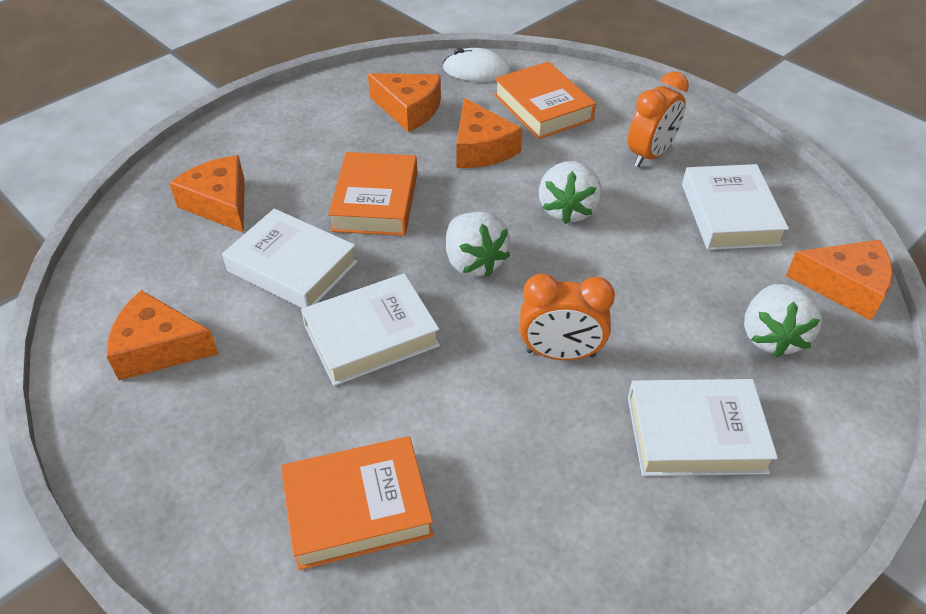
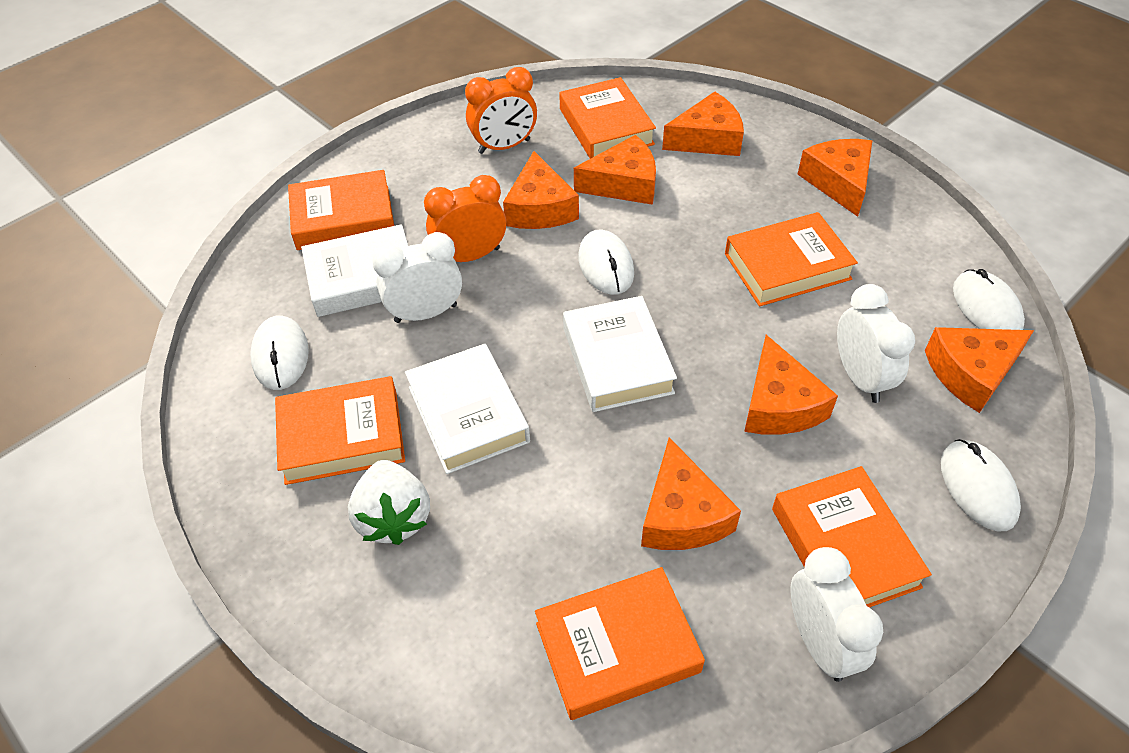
orange book: [281,436,434,570] [328,152,417,236] [494,62,596,139] = 3 -> [275,376,405,485] [288,170,394,250] [535,567,705,720] [559,77,656,159] [725,212,858,306] [772,466,932,608] = 6
orange cheese: [107,290,219,380] [169,155,245,233] [368,73,441,132] [456,98,522,168] [786,239,893,321] = 5 -> [503,151,579,229] [574,135,656,205] [641,437,741,550] [662,92,744,156] [744,335,838,435] [797,139,872,217] [925,327,1034,413] = 7
white book: [222,208,357,308] [301,273,440,386] [628,379,778,476] [682,164,789,250] = 4 -> [301,224,408,317] [405,344,530,474] [563,296,677,412] = 3
white clock: none = 0 -> [372,232,462,323] [790,547,883,682] [837,284,915,403] = 3
white mouse: [443,48,511,82] = 1 -> [250,316,309,390] [578,229,634,295] [941,439,1021,531] [953,269,1025,330] = 4
white strawberry: [446,212,510,277] [539,161,602,224] [744,284,822,357] = 3 -> [348,460,430,545] = 1

